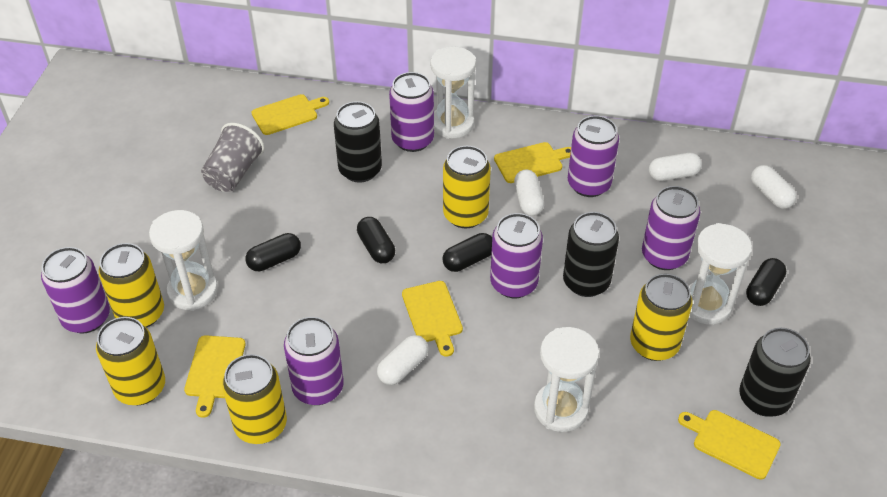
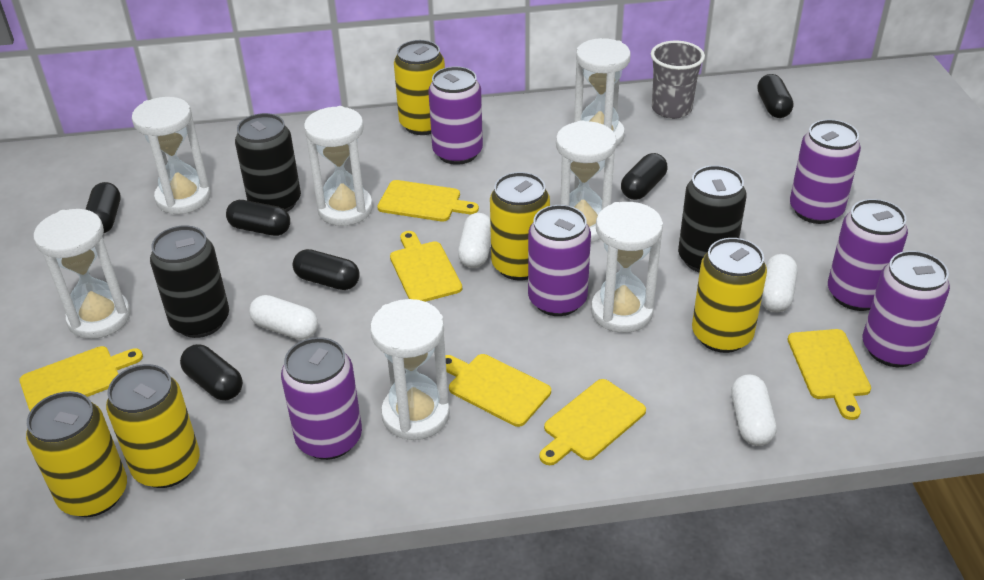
black capsule: [246,233,301,271] [357,217,395,263] [442,233,492,272] [746,258,786,306] = 4 -> [85,182,121,234] [180,344,243,400] [226,200,290,236] [293,249,360,290] [621,153,667,200] [757,74,794,118] = 6
white hourglass: [149,210,218,311] [430,46,476,139] [534,327,599,432] [689,223,752,325] = 4 -> [34,209,131,339] [132,97,211,215] [304,106,373,226] [370,299,450,440] [556,120,617,242] [574,38,631,147] [591,202,663,333] = 7
yellow cutting board: [184,335,245,418] [252,94,329,135] [402,281,463,357] [494,142,571,183] [678,410,781,480] = 5 -> [19,346,143,411] [377,180,479,222] [390,231,462,302] [445,354,551,427] [539,379,646,465] [788,329,871,420] = 6

